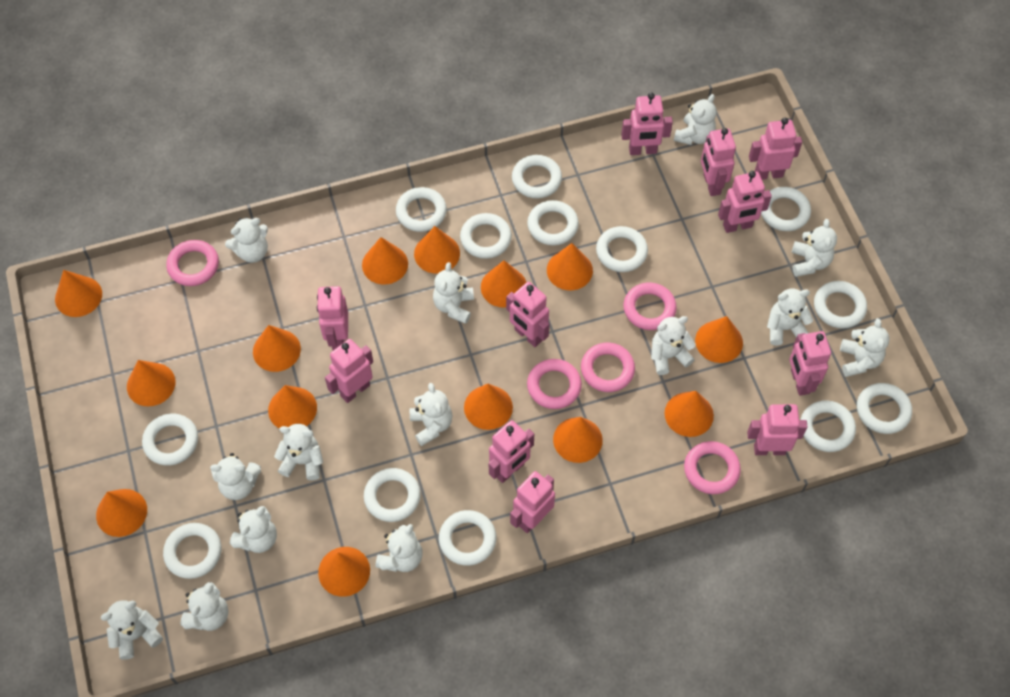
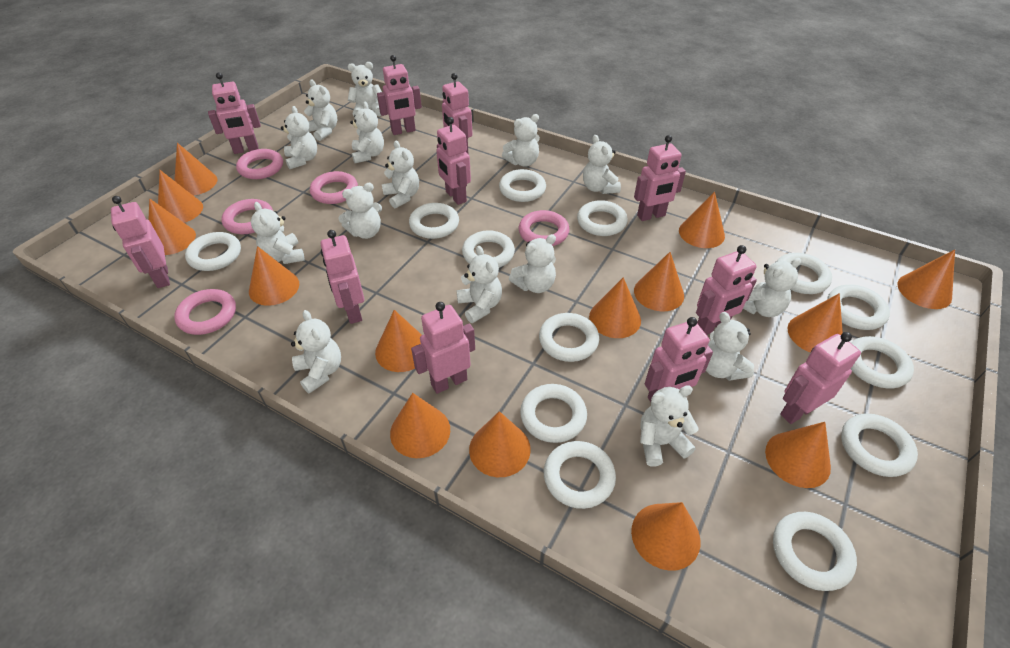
white teddy bear: [101,600,163,660] [180,582,228,631] [210,453,261,500] [225,217,268,263] [230,506,277,553] [274,424,323,480] [375,524,423,572] [410,383,452,446] [433,262,474,324] [651,316,696,375] [674,94,717,145] [767,289,813,346] [792,219,837,277] [840,318,889,377] = 14 -> [251,202,304,264] [281,106,317,169] [291,310,341,394] [304,79,337,141] [338,183,382,239] [348,62,382,116] [350,102,384,163] [382,141,419,208] [456,246,502,323] [502,114,540,167] [509,234,556,293] [583,135,621,194] [640,385,699,466] [706,312,754,381] [743,258,801,317] = 15

